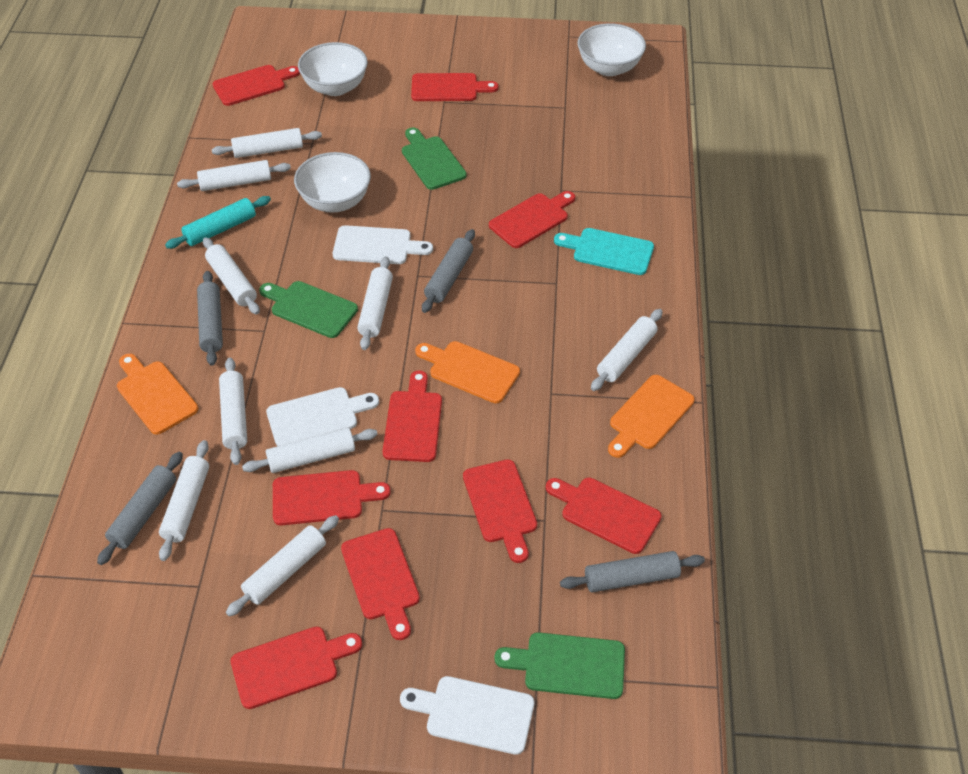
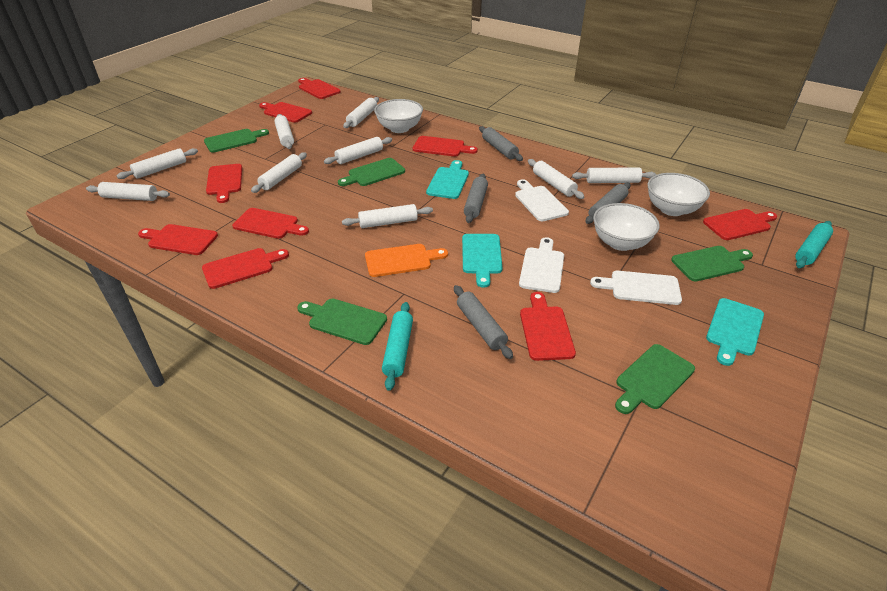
green cutting board: [259,281,358,338] [402,127,467,190] [495,632,625,699] = 3 -> [204,129,269,153] [297,299,387,345] [338,158,405,186] [615,344,695,414] [671,246,753,282] = 5
orange cutting board: [117,354,198,435] [415,341,520,403] [608,375,694,458] = 3 -> [365,244,448,277] = 1
turquoise cutting board: [554,228,654,275] = 1 -> [426,160,469,199] [462,234,502,288] [706,298,764,366] = 3
turquoise rolling pin: [165,196,271,249] = 1 -> [382,302,413,391] [795,221,833,268] = 2

